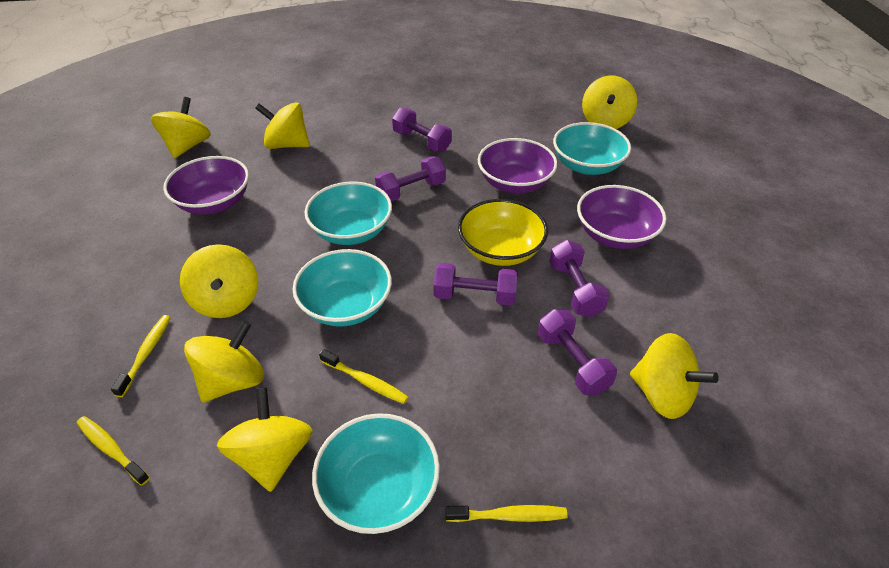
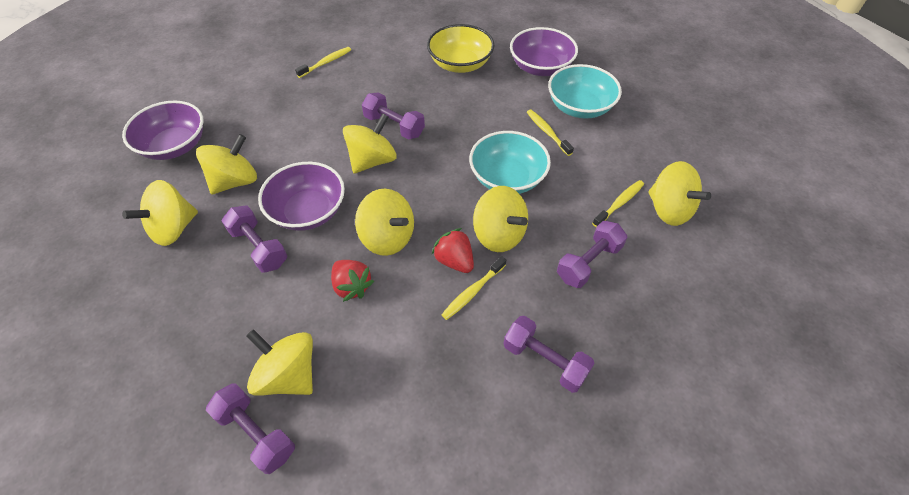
red strawberry: none = 0 -> [331,260,374,302] [431,228,474,273] = 2
turquoise bowl: [292,249,392,327] [305,182,392,245] [312,413,440,534] [553,122,631,175] = 4 -> [469,131,551,194] [548,64,622,119] = 2

